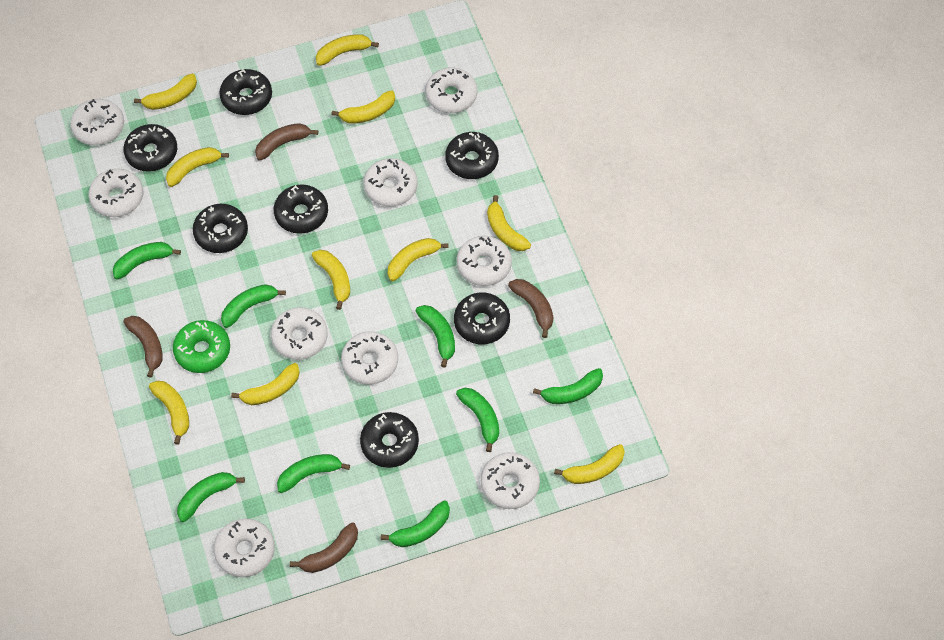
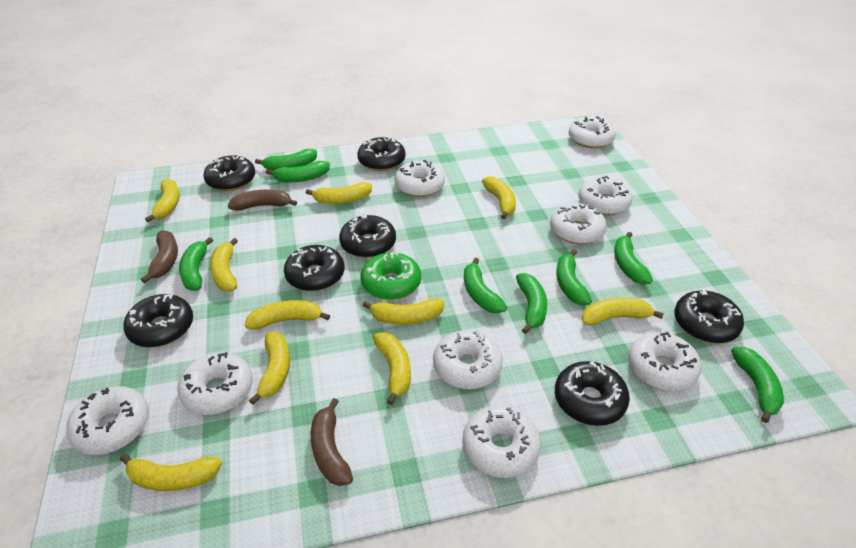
brown banana: [124,316,163,378] [255,123,318,160] [290,522,358,573] [508,279,553,338] = 4 -> [141,230,178,283] [228,190,297,211] [311,398,353,486] = 3

